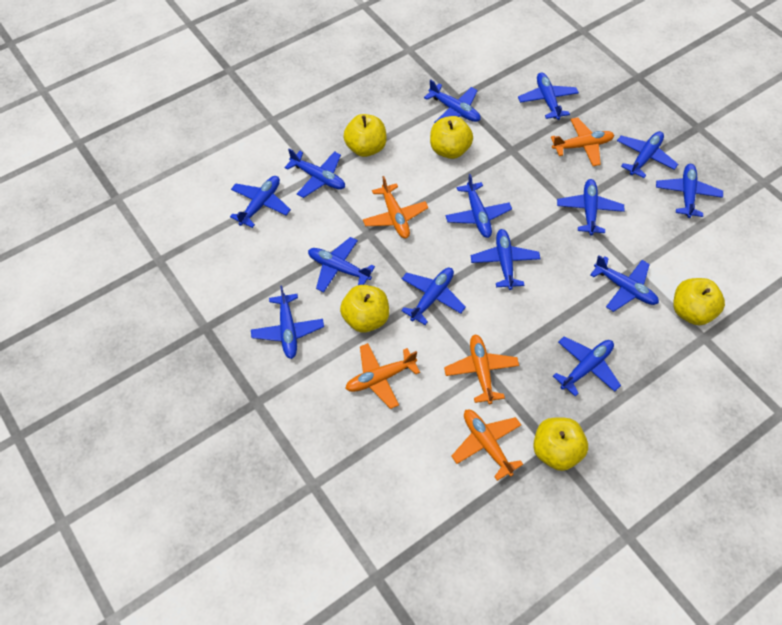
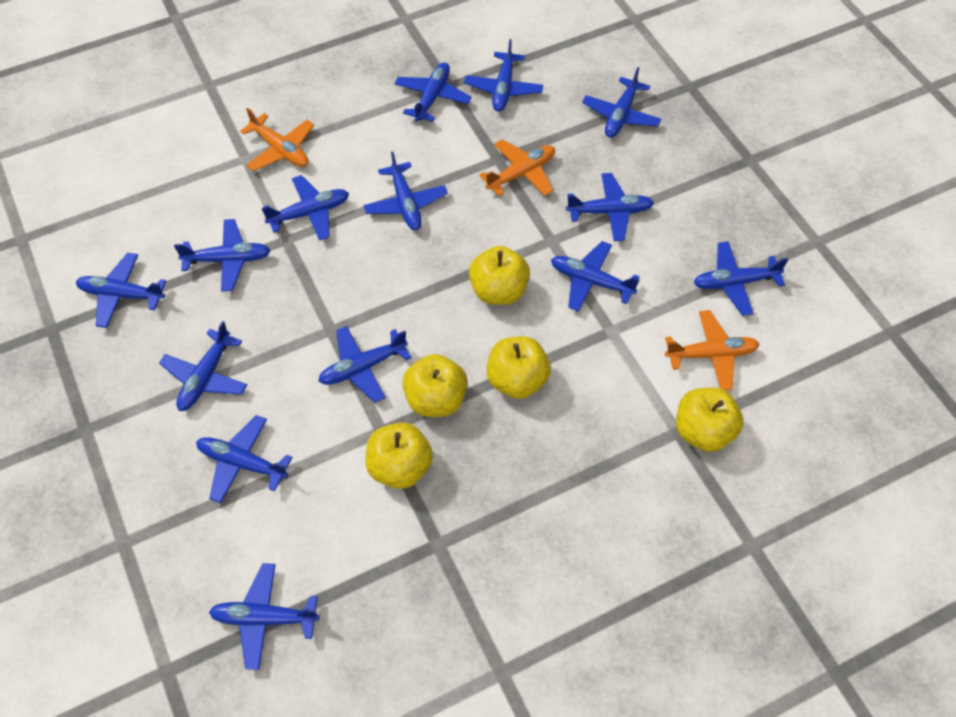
orange plane: [345,343,420,409] [363,176,428,239] [444,334,519,404] [452,410,523,481] [551,117,614,166] = 5 -> [240,108,314,171] [479,139,555,196] [665,310,760,390] = 3

